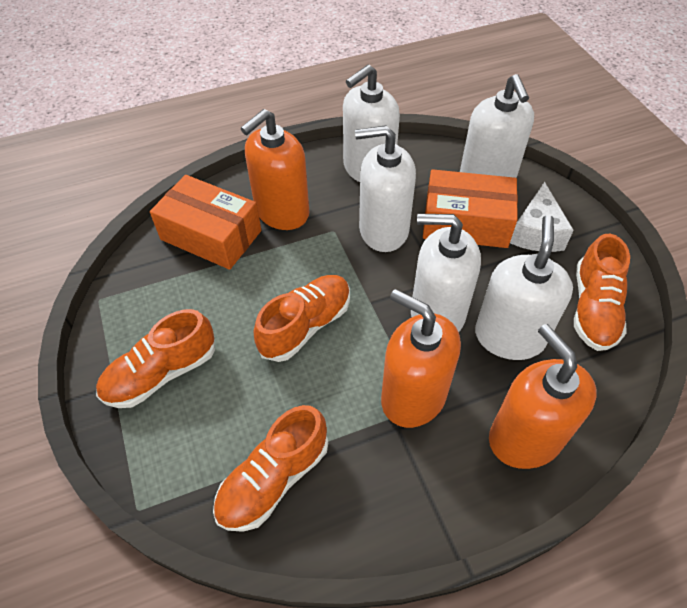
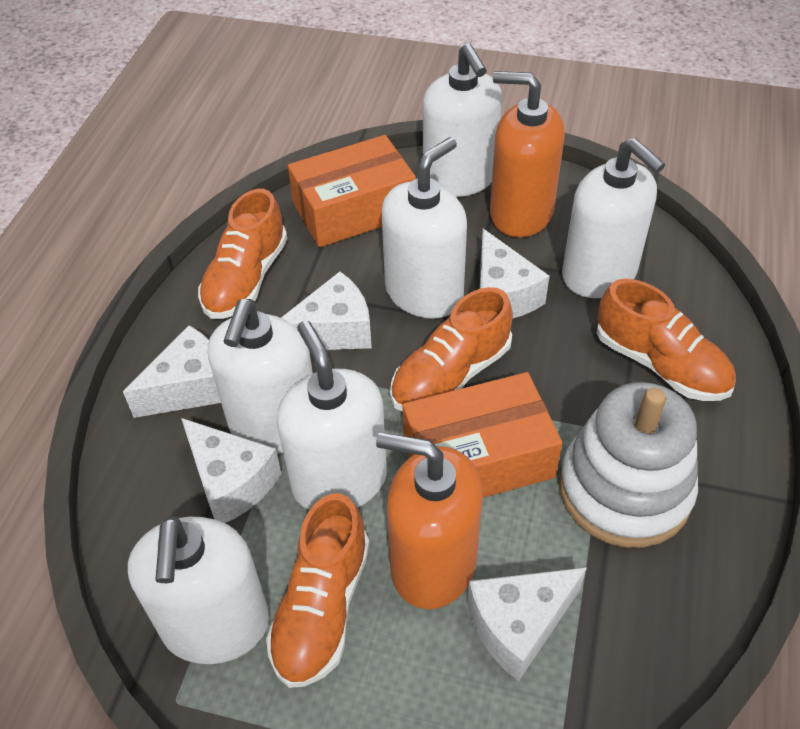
orange soap dispenser: [240,109,309,230] [381,289,461,428] [489,324,597,469] = 3 -> [376,432,483,609] [490,71,565,238] = 2
white cheese: [510,182,574,252] = 1 -> [123,325,221,418] [181,418,282,523] [281,271,372,350] [467,567,587,681] [480,229,549,318] = 5
white soap dispenser: [343,65,400,182] [355,125,416,252] [411,214,481,332] [460,74,534,178] [475,215,573,360] = 5 -> [128,516,269,664] [208,299,313,453] [277,320,387,510] [382,137,467,318] [423,43,502,197] [562,138,665,298] = 6
white stacking toy: none = 0 -> [559,382,698,548] = 1

